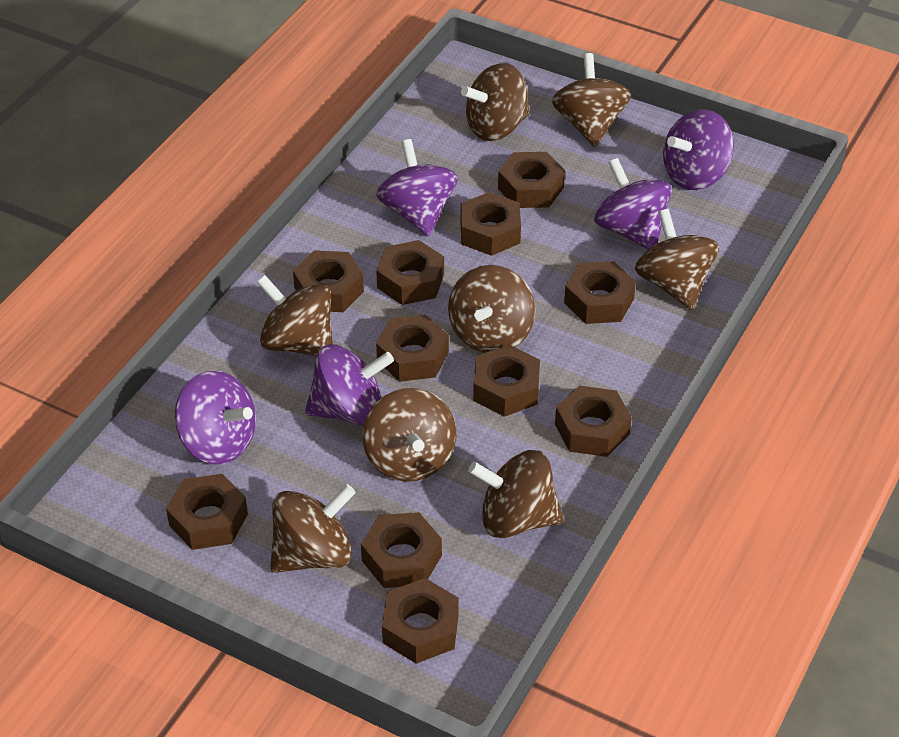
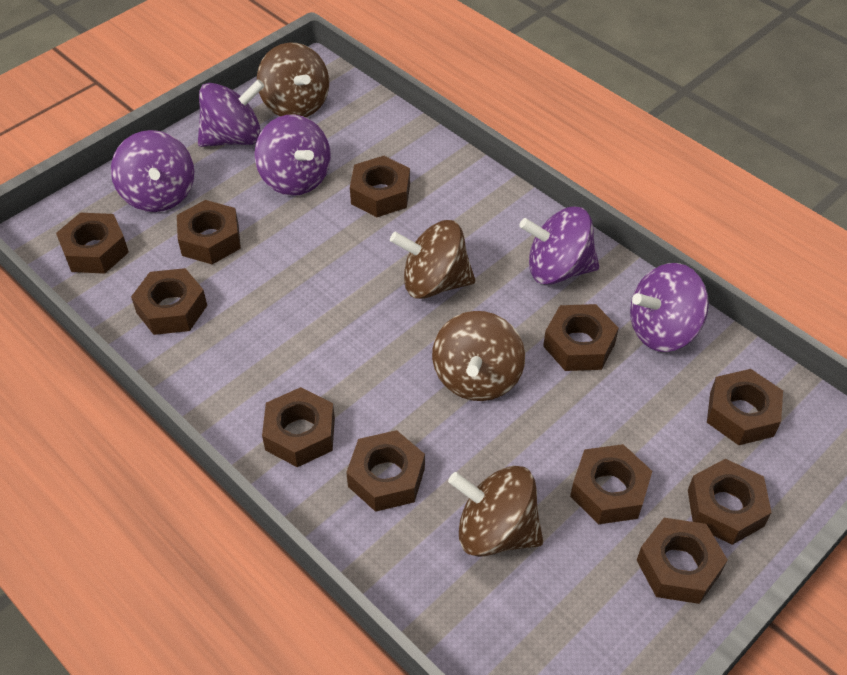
brown spinning top: [257,275,333,356] [270,484,356,573] [362,388,456,482] [448,265,535,353] [461,63,530,141] [468,450,563,538] [552,53,631,147] [635,209,719,310] = 8 -> [257,43,329,117] [390,220,475,299] [432,311,525,401] [448,466,543,557] = 4

